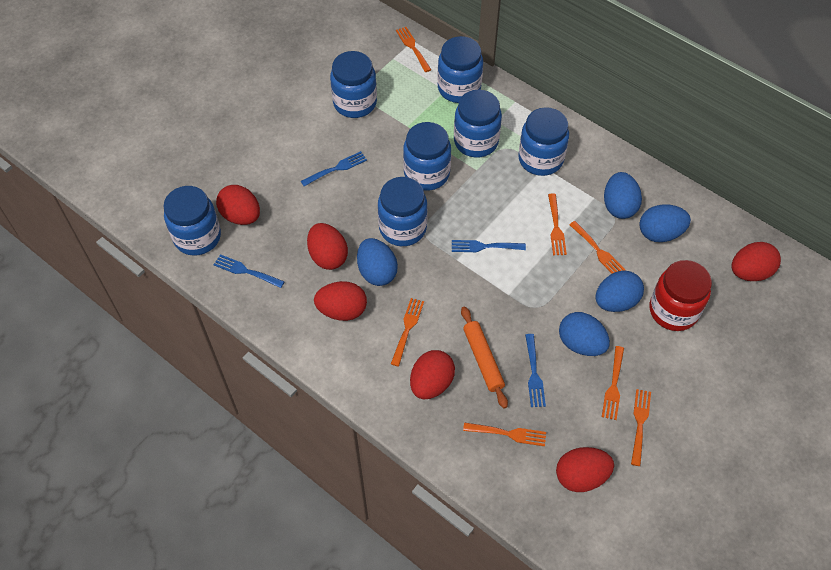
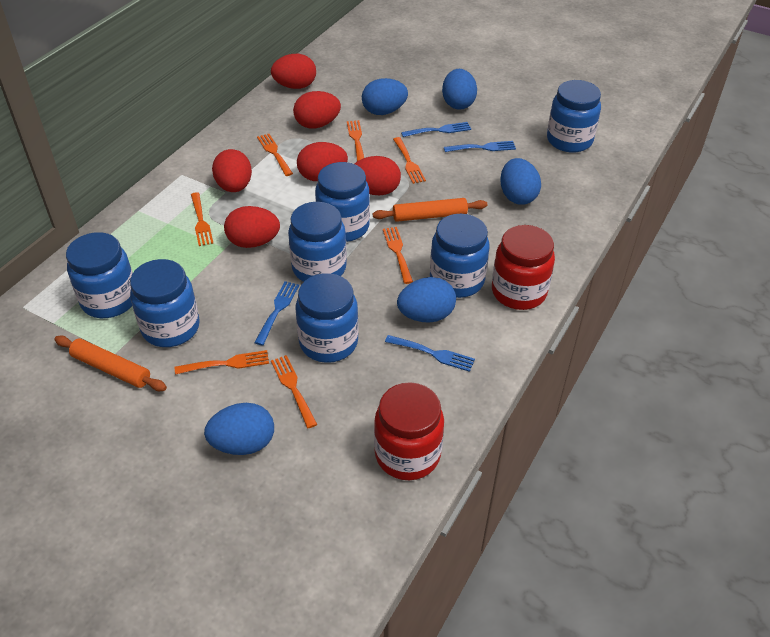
orange rolling pin: [461,306,508,408] = 1 -> [54,336,167,391] [373,198,487,222] = 2
red jar: [650,260,712,331] = 1 -> [374,382,444,480] [492,225,555,310] = 2

